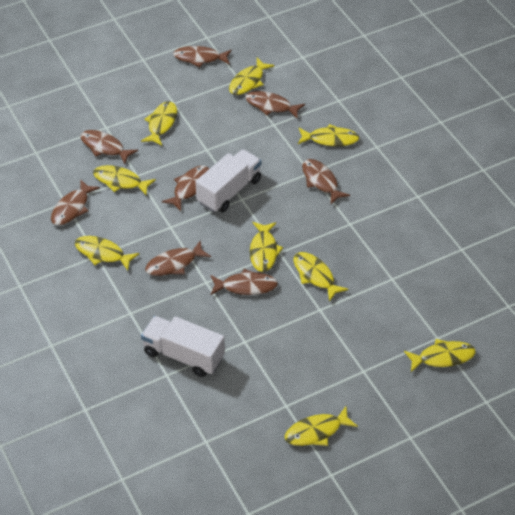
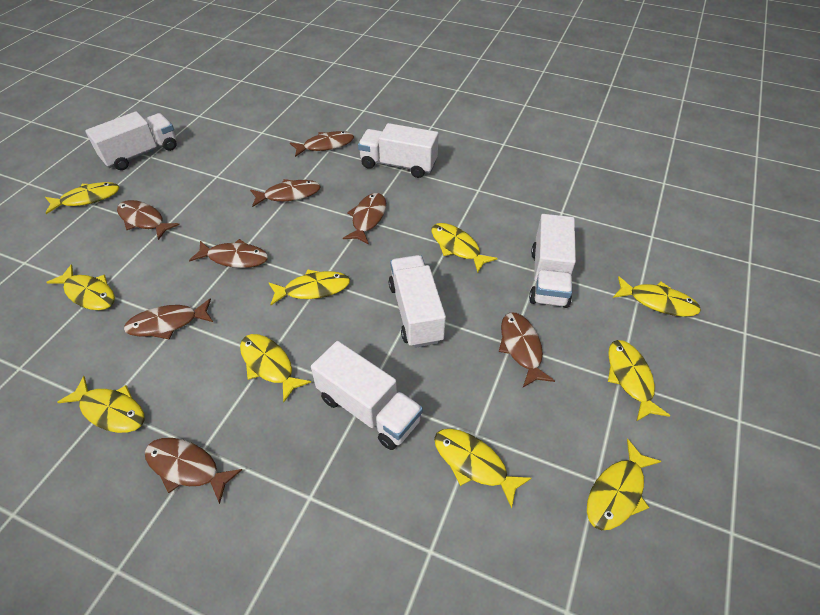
white truck: [141,316,225,377] [196,149,261,212] = 2 -> [85,111,177,170] [311,341,423,450] [358,123,439,178] [389,255,446,348] [529,214,576,308] = 5
yellow fish: [75,236,139,270] [93,165,156,195] [141,102,177,146] [229,58,274,95] [250,222,283,272] [285,406,358,446] [293,252,348,302] [298,124,360,146] [404,339,476,372] = 9 -> [45,182,119,214] [46,264,115,310] [57,376,145,433] [240,334,311,402] [268,270,350,305] [431,223,497,273] [434,429,532,509] [587,439,662,530] [608,340,670,422] [613,276,701,317] = 10

